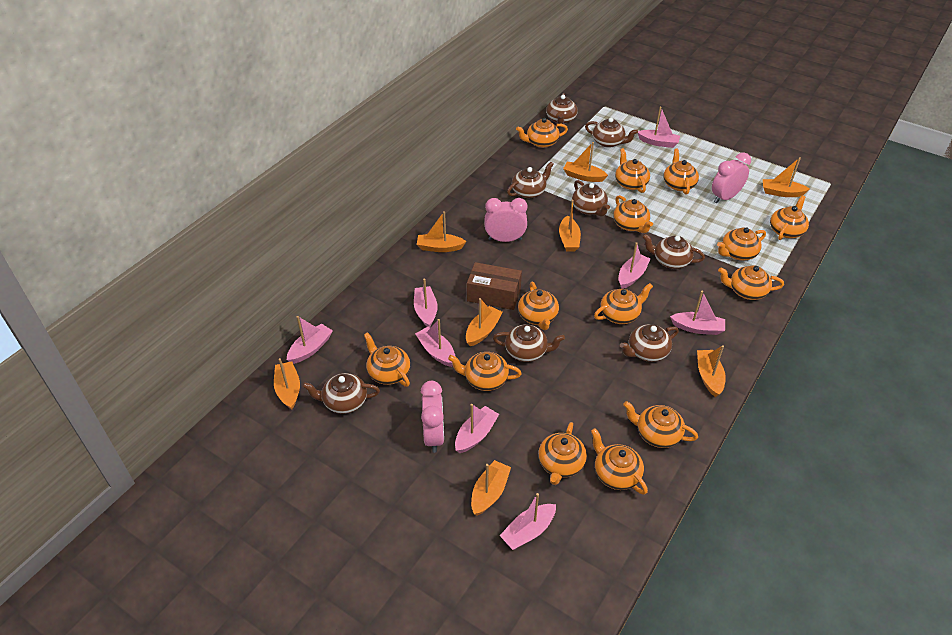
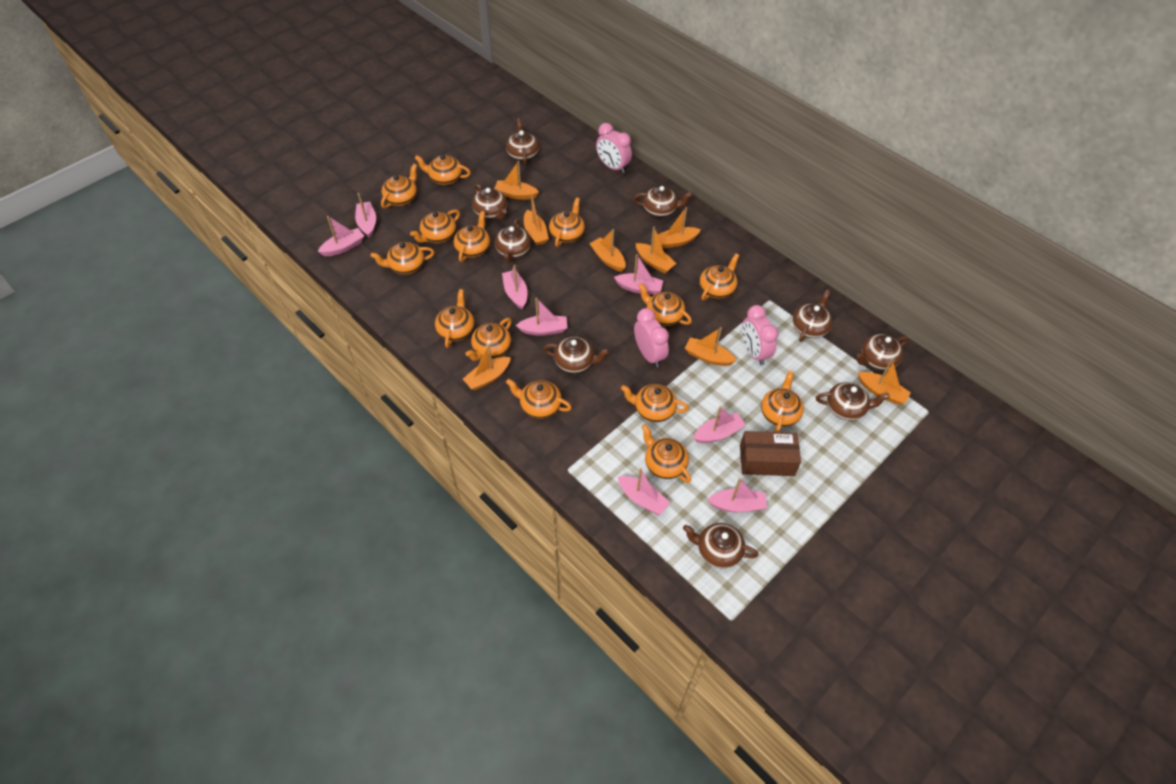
brown teapot: [302,373,380,414] [493,324,565,362] [507,162,554,198] [546,93,578,124] [572,180,610,217] [585,118,638,148] [620,324,679,362] [642,234,705,269] = 8 -> [472,184,507,220] [495,219,531,262] [506,118,539,164] [543,337,609,373] [633,186,692,217] [683,523,759,569] [792,290,832,342] [816,382,890,420] [857,334,908,370] = 9

